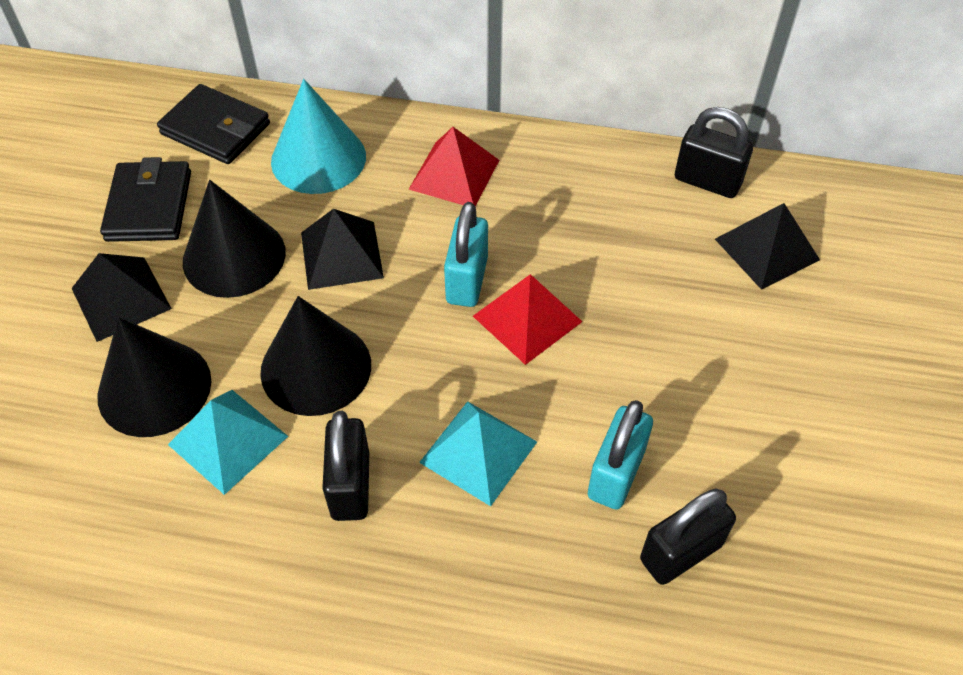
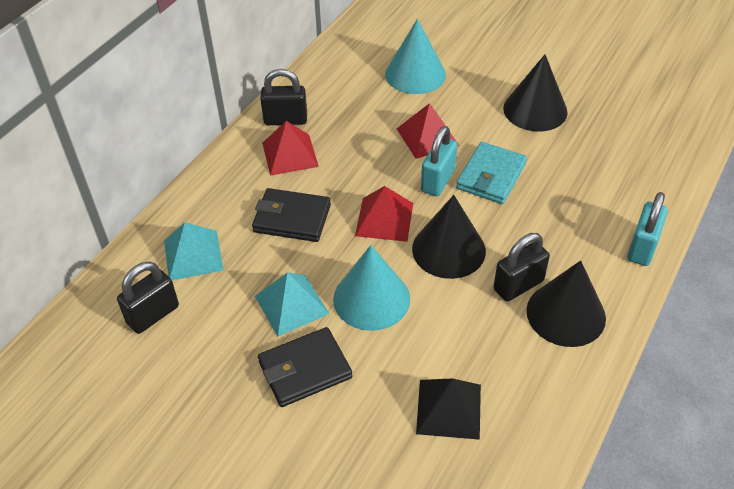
black pyramid: [72,253,172,342] [301,209,384,290] [715,203,820,290] = 3 -> [416,378,481,440] = 1
red pyramid: [409,127,499,206] [473,274,583,365] = 2 -> [262,121,319,176] [355,186,413,242] [397,103,460,159] = 3
turquoise cone: [271,79,366,194] = 1 -> [333,245,410,331] [385,19,446,94] = 2
turquoise wallet: none = 0 -> [456,142,527,204] = 1

